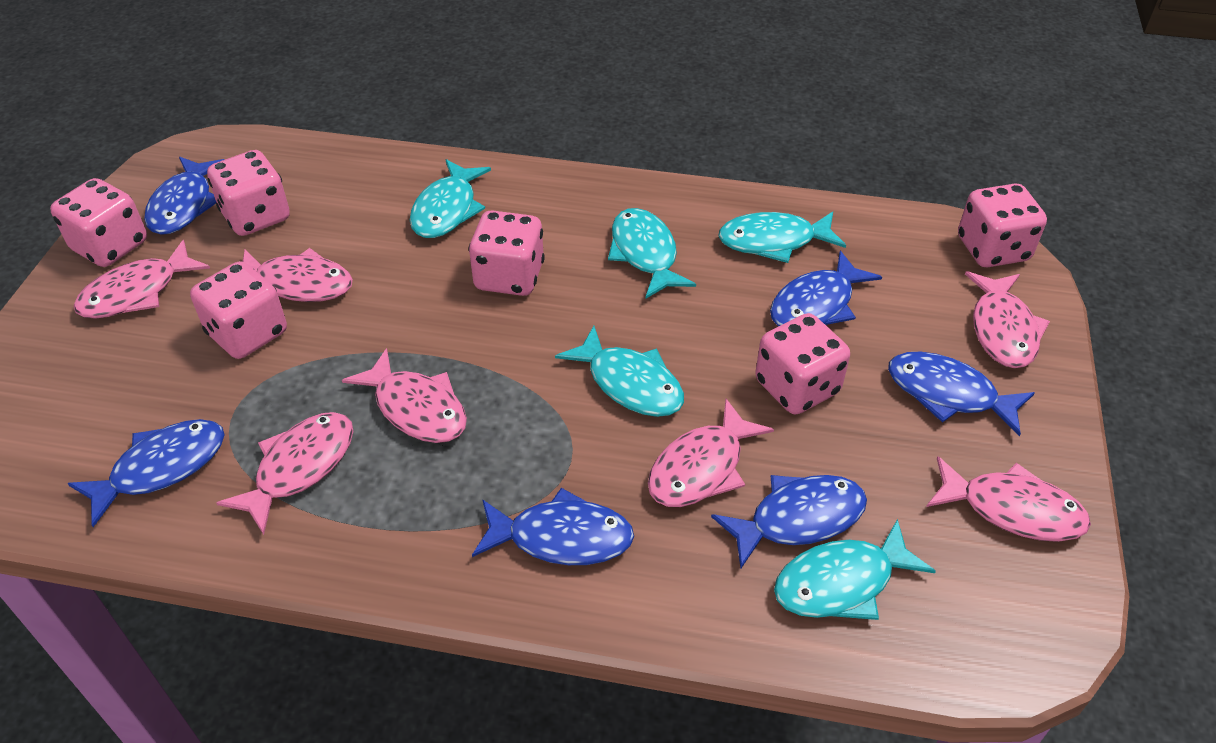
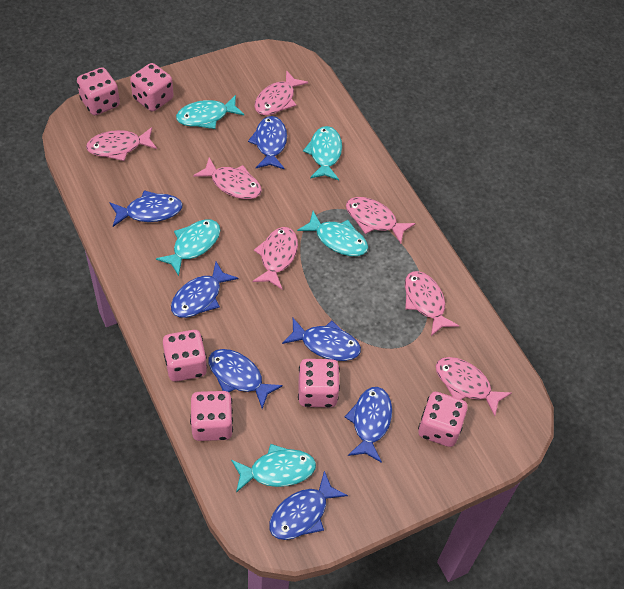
blue fish: [67,419,224,527] [144,156,225,235] [472,488,634,565] [711,475,867,569] [770,251,882,327] [888,352,1035,436] = 6 -> [109,190,183,227] [171,262,238,318] [209,349,283,409] [248,116,287,170] [269,471,348,540] [282,318,361,361] [345,387,392,463] = 7

